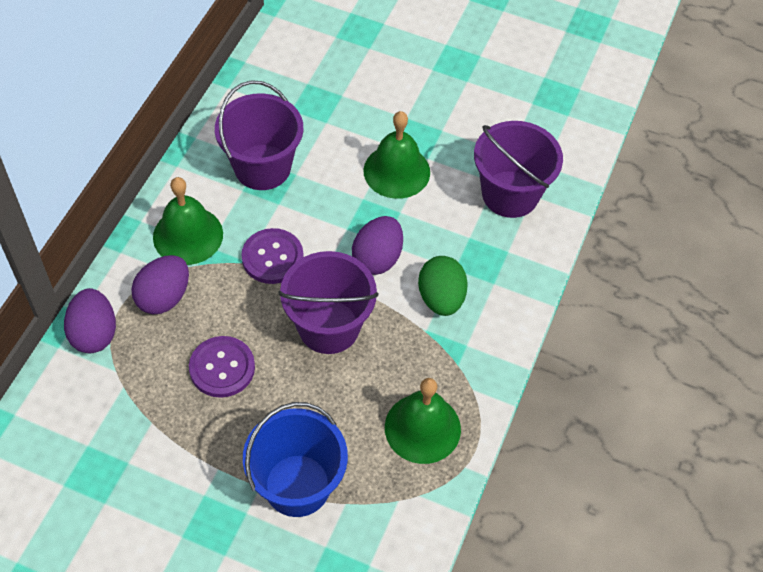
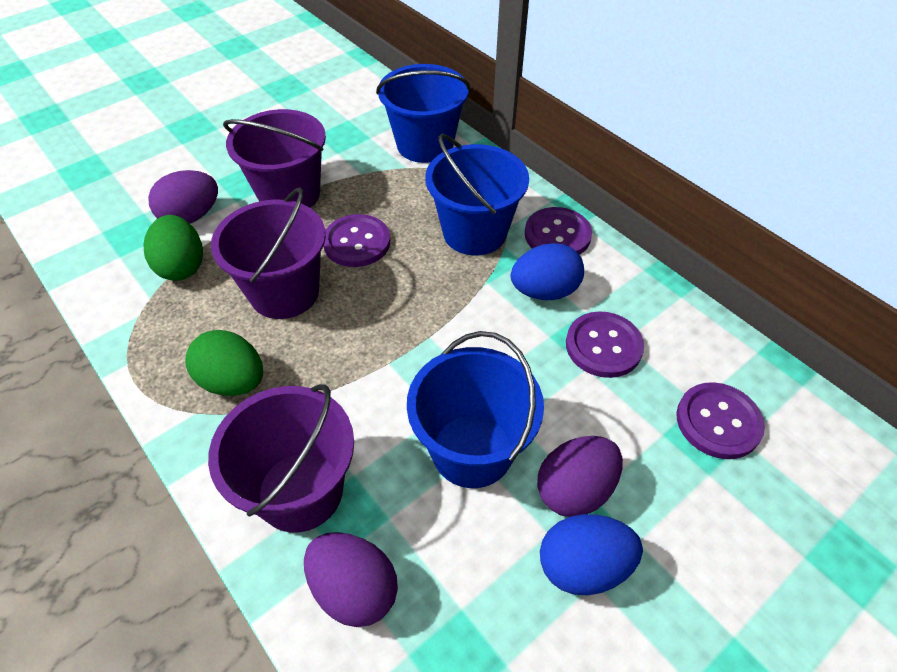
blue bucket: [243,402,348,517] = 1 -> [376,64,470,163] [407,331,544,488] [425,133,529,255] = 3
blue egg: none = 0 -> [511,243,584,300] [540,514,643,595] = 2
green bell: [153,177,223,265] [364,111,430,199] [385,378,461,464] = 3 -> none = 0
green egg: [418,256,468,316] = 1 -> [143,215,203,281] [185,330,263,396] = 2
purple button: [189,336,255,398] [241,228,304,284] = 2 -> [324,214,390,267] [525,207,592,255] [566,311,644,378] [676,382,765,459] = 4

